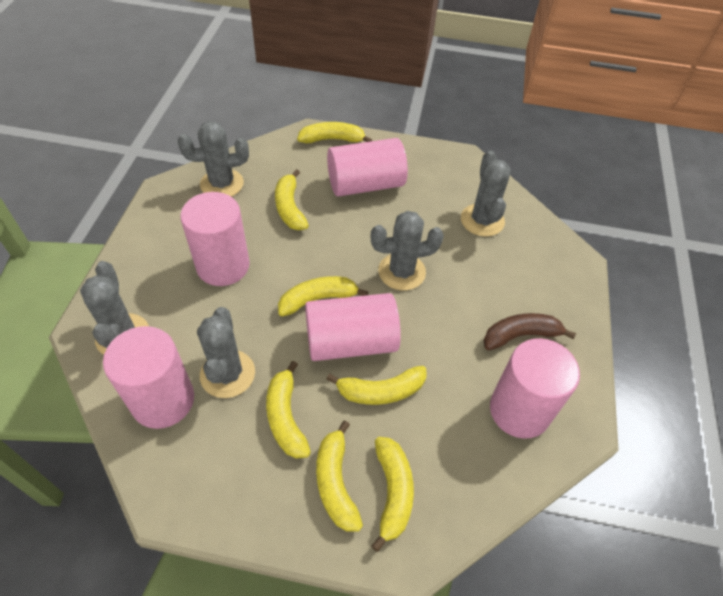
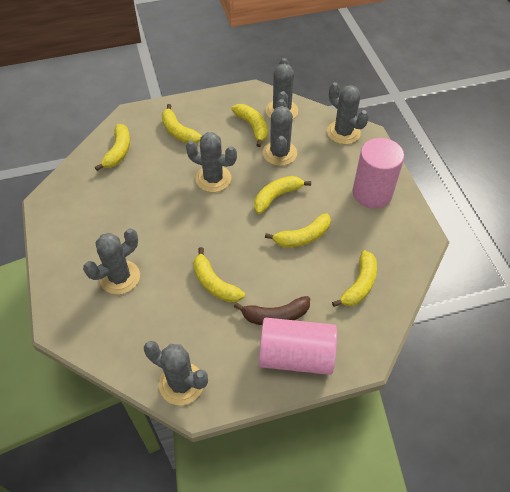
grey cactus: [80,261,149,355] [178,121,249,197] [197,307,255,398] [370,211,444,290] [461,151,511,237] = 5 -> [83,228,140,294] [144,341,208,405] [186,132,237,192] [263,99,297,166] [266,58,298,119] [327,82,369,144] = 6
pink cylinder: [103,326,194,429] [180,192,250,286] [305,293,401,361] [327,138,408,197] [490,338,580,439] = 5 -> [259,318,337,375] [353,138,404,209] = 2

